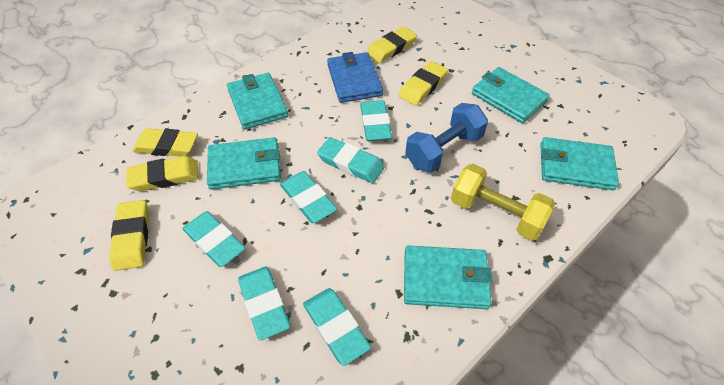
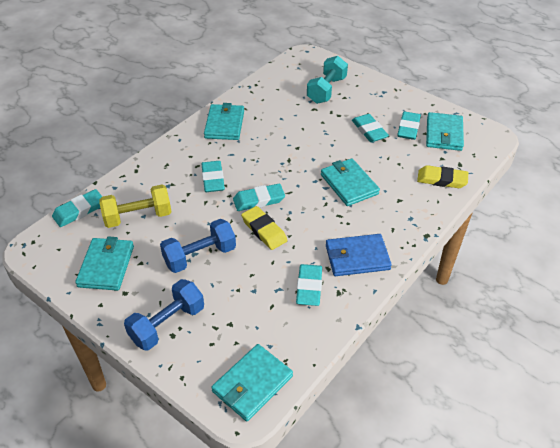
blue dumbbell: [405,103,488,173] = 1 -> [124,279,204,351] [160,219,236,273] = 2
turquoise dumbbell: none = 0 -> [307,56,348,104] = 1
yellow eraser: [109,200,149,271] [126,156,199,191] [132,128,198,156] [366,27,417,63] [398,61,448,106] = 5 -> [241,206,287,250] [417,165,468,188] = 2

